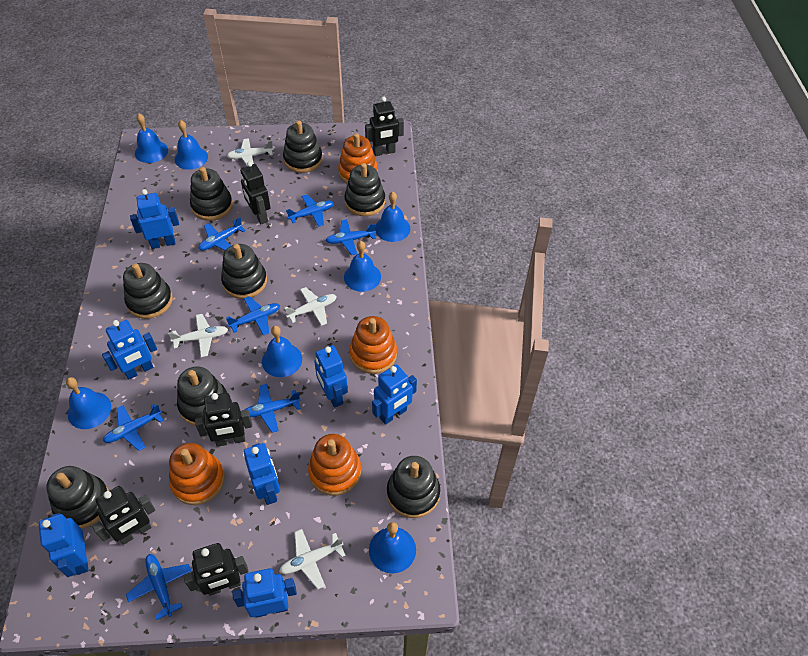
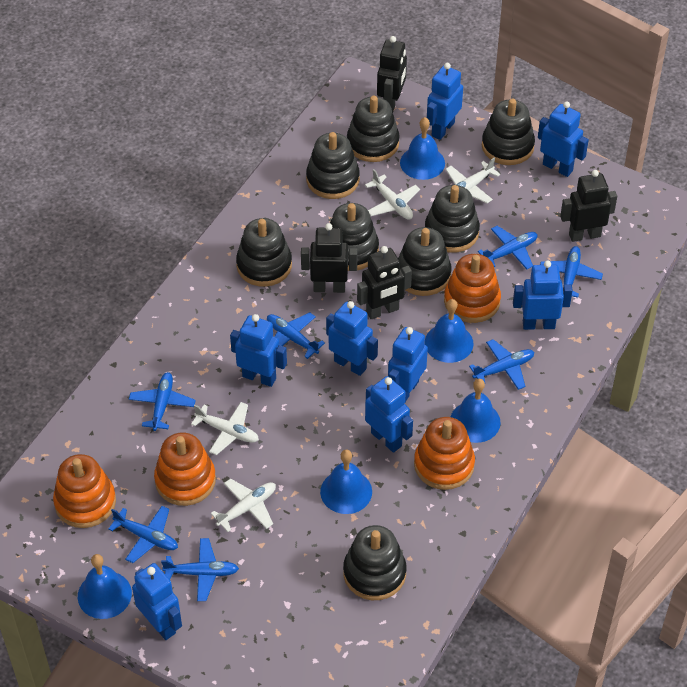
black robot: [92,486,155,545] [184,543,248,596] [195,393,252,447] [240,161,271,224] [365,97,404,156] = 5 -> [301,223,357,293] [357,246,412,319] [377,36,407,113] [560,170,617,242] = 4
blue bell: [66,377,111,429] [135,114,168,163] [175,120,208,170] [262,326,302,377] [344,241,381,292] [369,522,416,574] [375,192,410,242] = 7 -> [78,554,132,619] [320,450,372,514] [400,117,445,180] [425,299,473,363] [451,379,501,443] = 5
blue robot: [38,513,89,577] [102,320,157,380] [130,189,179,249] [232,568,297,618] [244,443,280,505] [314,345,348,408] [372,364,417,425] = 7 -> [132,563,182,640] [230,314,287,387] [326,301,378,376] [365,376,413,453] [388,327,428,402] [427,63,463,140] [513,261,573,330] [538,101,589,177] = 8

